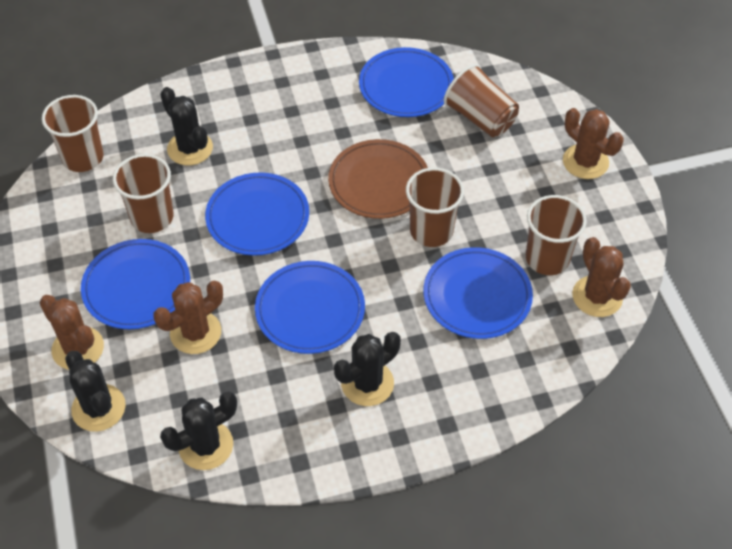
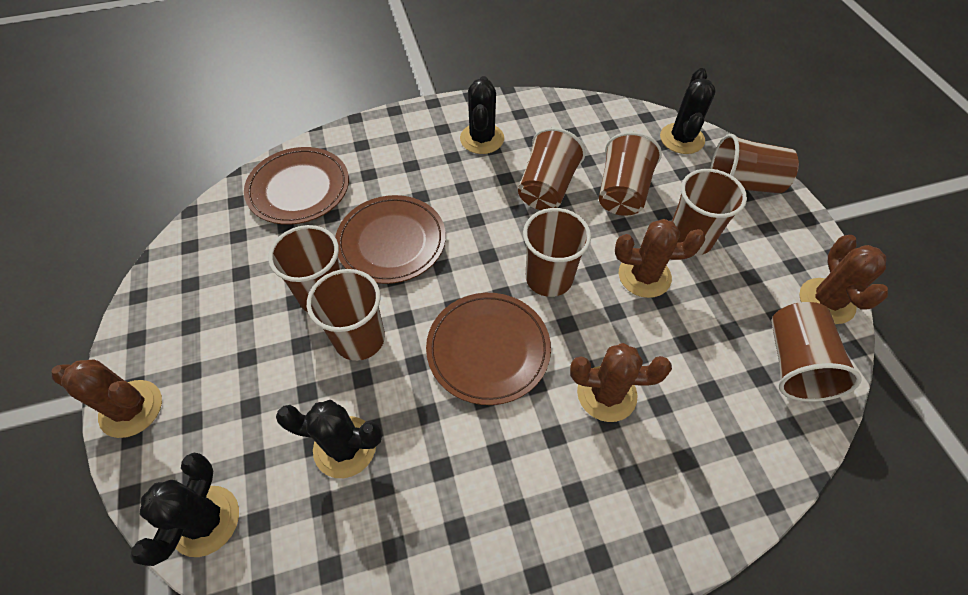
blue plate: [81,239,190,329] [205,172,309,256] [255,261,365,354] [359,47,454,117] [423,247,533,339] = 5 -> none = 0
brown cup: [42,95,104,172] [113,154,174,233] [406,168,464,247] [444,64,519,137] [526,195,587,275] = 5 -> [268,225,341,312] [307,269,385,361] [518,127,586,210] [523,208,591,297] [599,132,662,216] [672,169,747,256] [710,134,799,193] [771,302,862,402] = 8
brown plate: [328,139,428,219] = 1 -> [244,147,349,225] [335,195,446,284] [426,293,551,405] = 3

